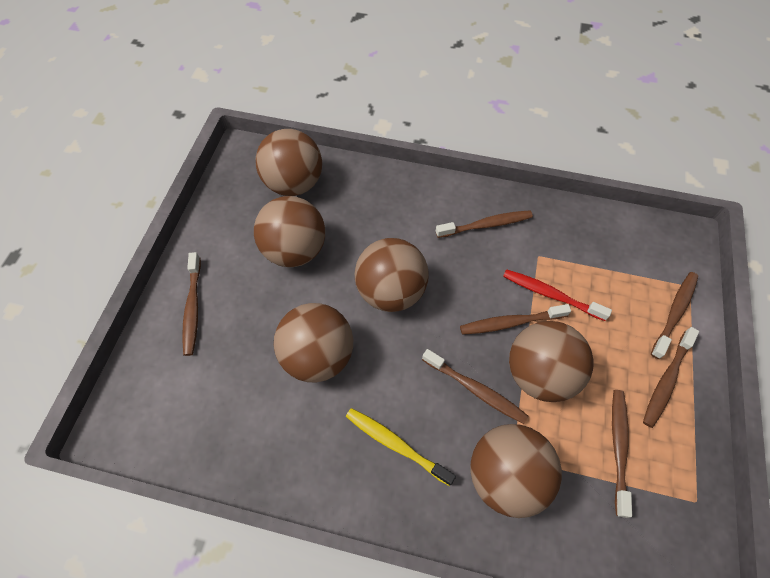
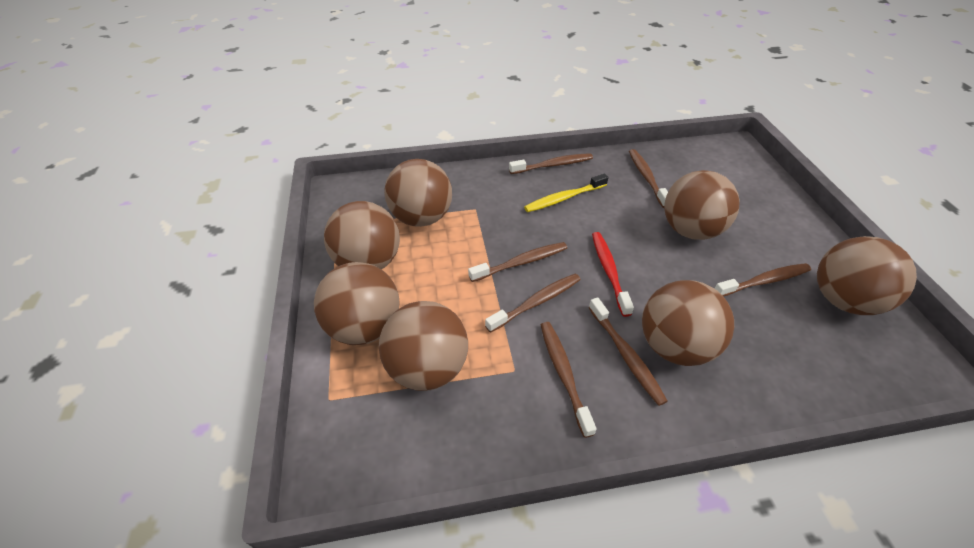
brown ball: [254,196,325,267] [256,129,322,196] [274,303,353,382] [355,238,429,312] [470,424,562,518] [509,321,594,402] = 6 -> [314,262,400,345] [324,201,400,269] [379,301,468,391] [384,159,452,227] [642,280,734,366] [664,170,739,240] [817,236,917,315] = 7

